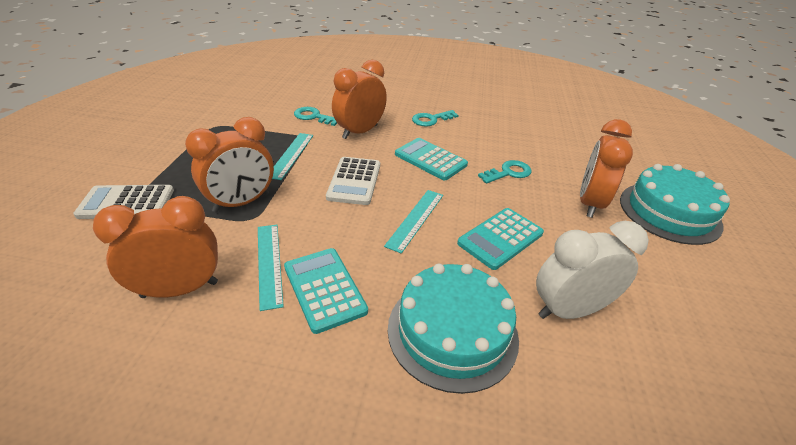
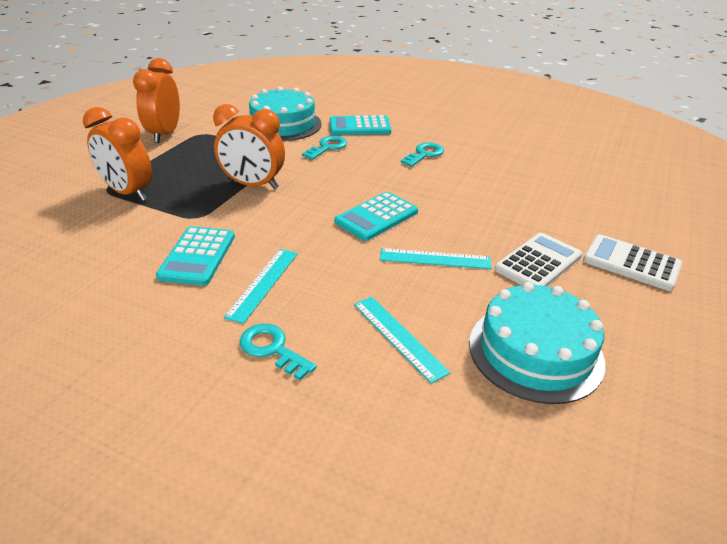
orange clock: [93,196,218,298] [185,117,274,213] [332,60,387,139] [580,119,633,218] = 4 -> [83,107,152,201] [133,58,180,143] [213,104,285,189] = 3
white clock: [536,221,649,319] = 1 -> none = 0

